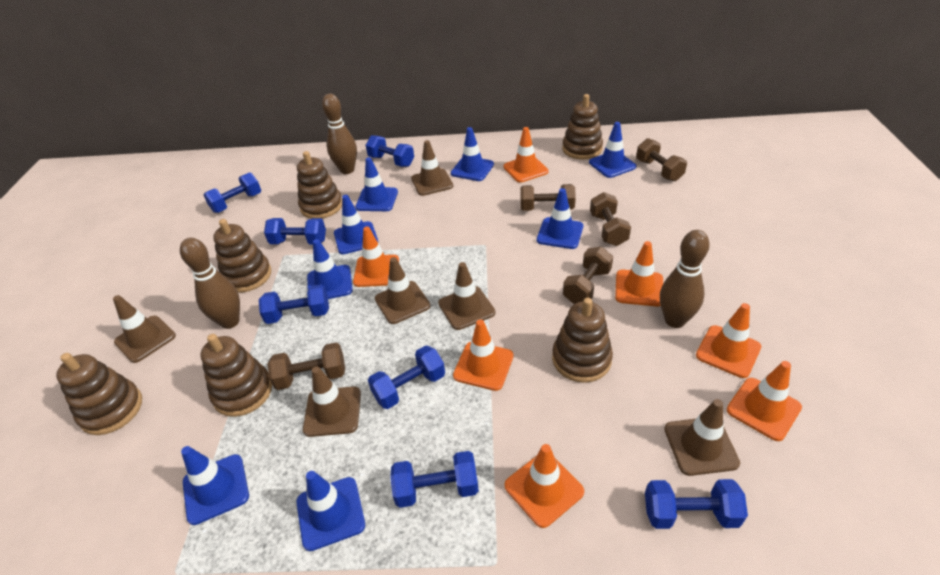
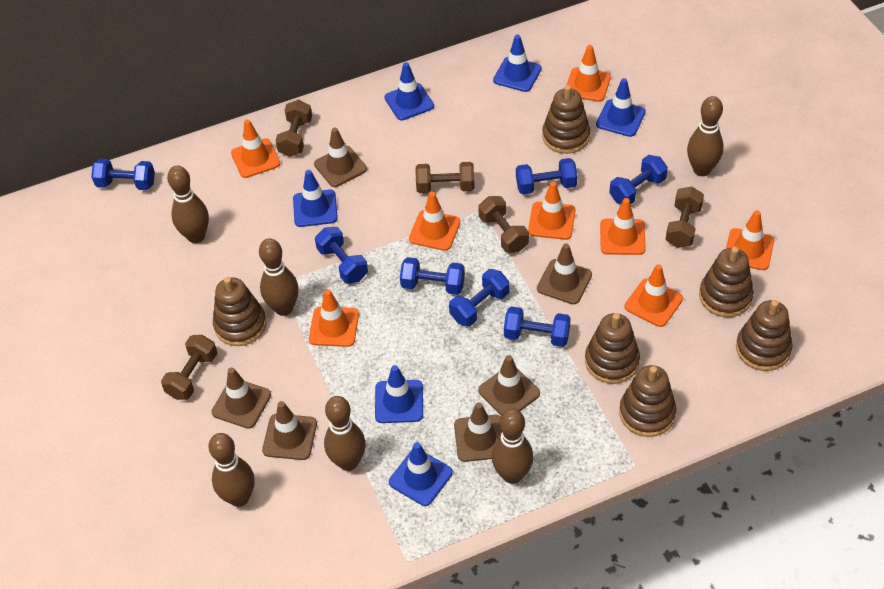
blue traffic cone: [181,446,249,525] [296,471,365,551] [307,239,353,299] [334,195,379,254] [355,157,398,211] [451,127,494,181] [537,188,583,249] [589,122,636,178] = 8 -> [293,170,338,227] [375,365,423,423] [385,62,434,120] [389,442,453,506] [493,35,542,92] [596,78,646,137] = 6
brown bowling pin: [180,238,240,329] [322,94,357,174] [660,230,710,328] = 3 -> [167,166,209,243] [208,433,255,507] [259,238,298,316] [324,396,366,471] [492,409,534,484] [687,96,724,176] = 6
orange traffic cone: [353,227,399,287] [453,320,514,391] [503,127,549,182] [505,444,584,528] [615,241,663,307] [696,303,761,378] [727,361,802,441] = 7 -> [231,119,280,178] [309,289,359,347] [409,192,460,251] [528,182,575,240] [567,45,611,102] [600,198,646,255] [625,264,683,327] [726,210,774,270] = 8

